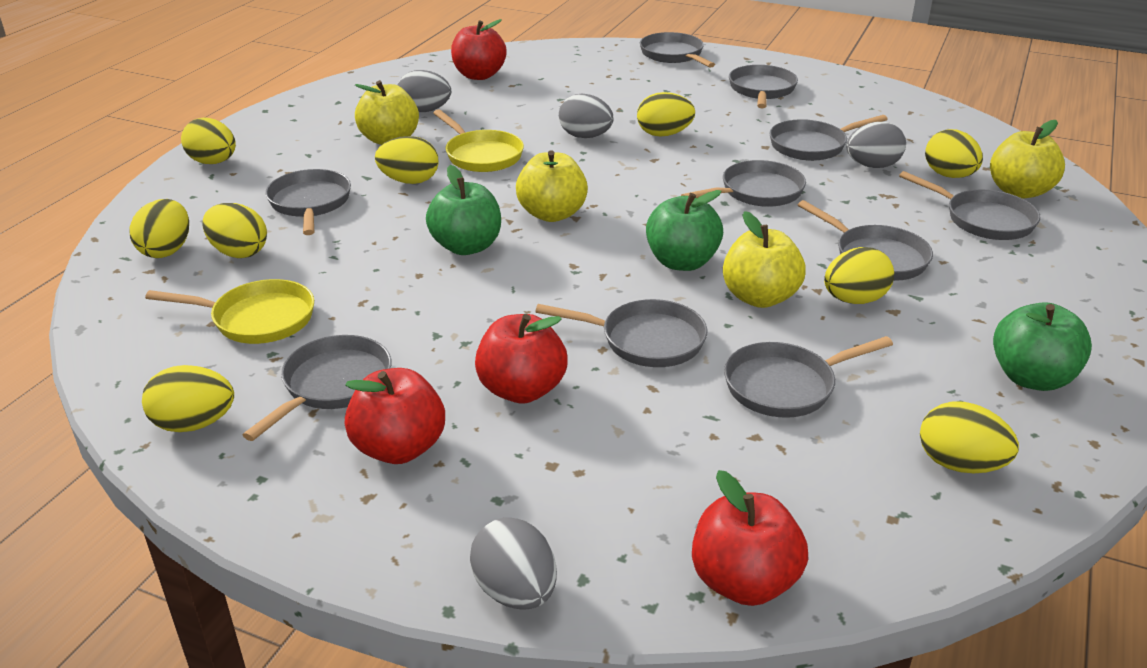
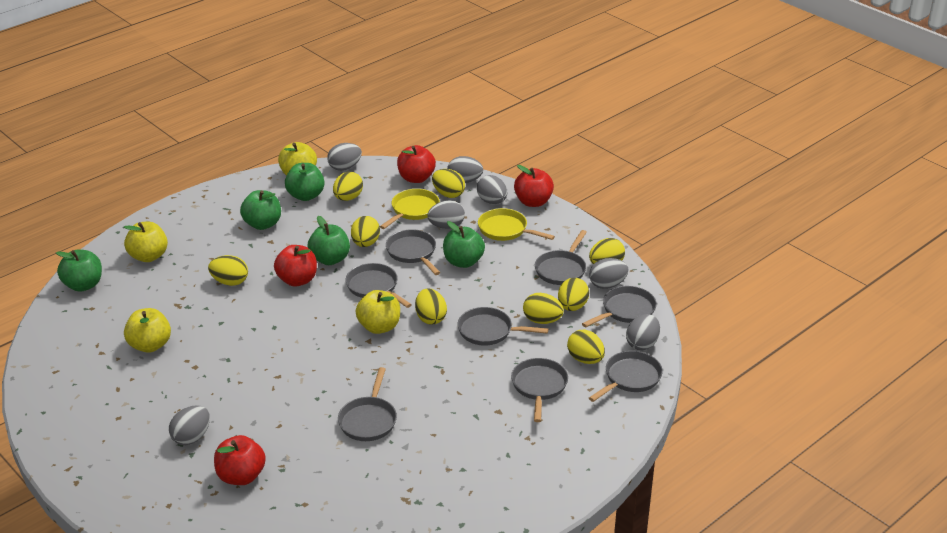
green apple: [426,165,501,255] [646,190,723,271] [993,302,1092,391] = 3 -> [56,250,102,292] [240,190,281,230] [285,163,325,201] [308,216,350,265] [443,221,485,268] = 5
grey egg: [398,70,451,112] [470,518,557,610] [559,93,614,138] [847,122,906,168] = 4 -> [169,405,210,445] [327,143,362,171] [427,200,465,229] [447,156,483,183] [477,175,507,204] [589,258,629,289] [626,314,660,350] = 7
grey pan: [243,335,392,441] [265,169,351,235] [535,299,707,367] [640,32,715,68] [681,160,806,207] [724,336,893,418] [729,65,798,108] [769,115,888,161] [798,200,933,281] [899,171,1040,240] = 10 -> [338,367,397,441] [346,263,412,308] [386,229,440,275] [457,307,548,346] [511,358,568,422] [535,230,587,285] [582,286,657,327] [589,351,663,402] = 8

